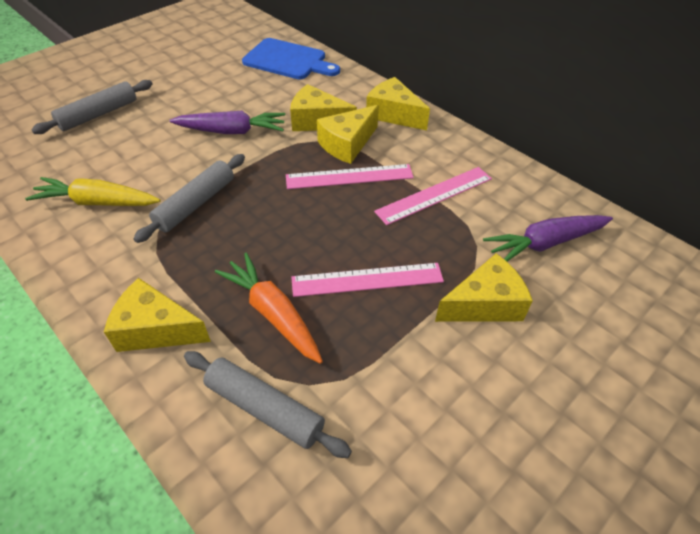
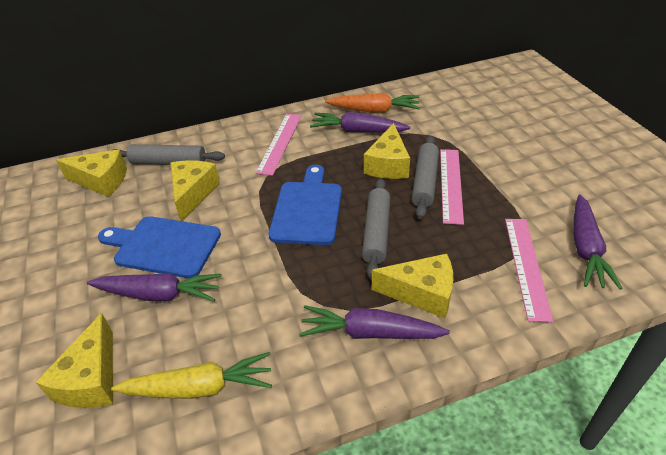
blue cutting board: [242,38,340,79] = 1 -> [98,216,221,278] [269,165,342,245] = 2
purple carrot: [169,111,285,134] [483,215,613,261] = 2 -> [87,273,222,302] [299,305,450,339] [310,112,411,132] [574,194,623,290] = 4

